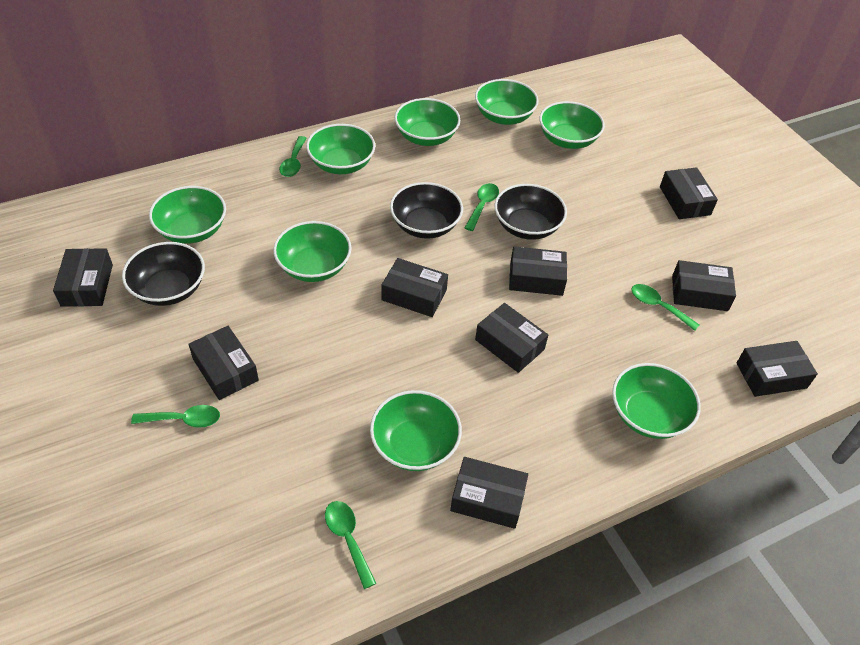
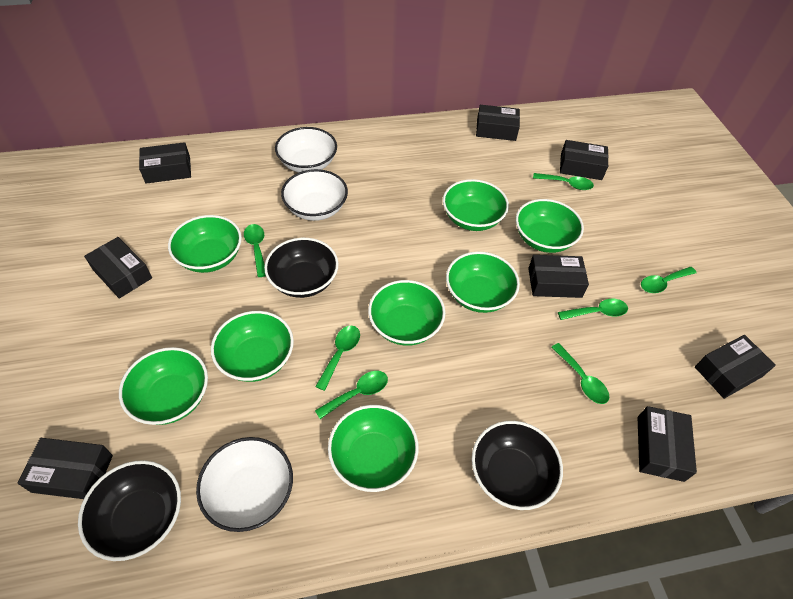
black box: [53,248,113,307] [188,326,259,400] [382,258,448,317] [450,457,528,529] [475,303,548,373] [509,246,567,296] [660,167,718,219] [672,260,736,311] [736,341,818,397] = 9 -> [17,438,113,499] [84,237,152,299] [139,142,191,184] [476,105,520,141] [528,255,589,298] [560,140,608,180] [637,406,697,482] [695,335,776,399] = 8
green spoon: [131,405,220,428] [279,136,307,177] [325,501,376,589] [465,183,499,231] [631,284,699,331] = 5 -> [244,224,266,277] [315,326,360,391] [315,371,388,419] [533,173,594,190] [551,343,609,404] [558,299,628,320] [641,267,697,293] = 7
white bowl: none = 0 -> [196,437,293,532] [275,127,337,172] [281,169,348,221] = 3

